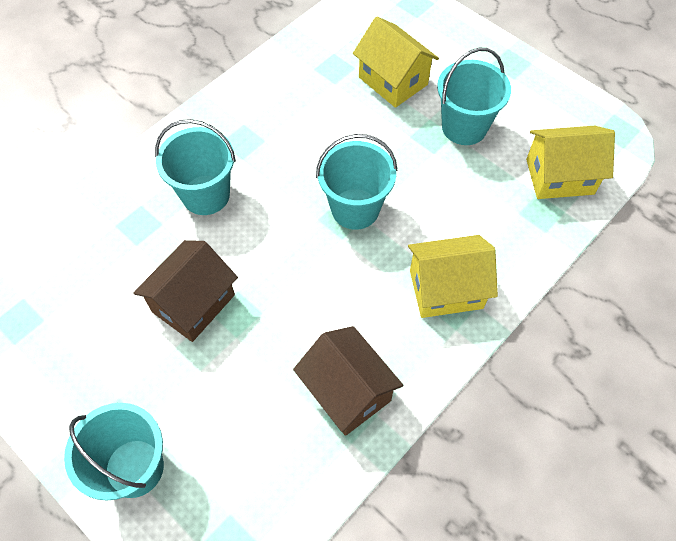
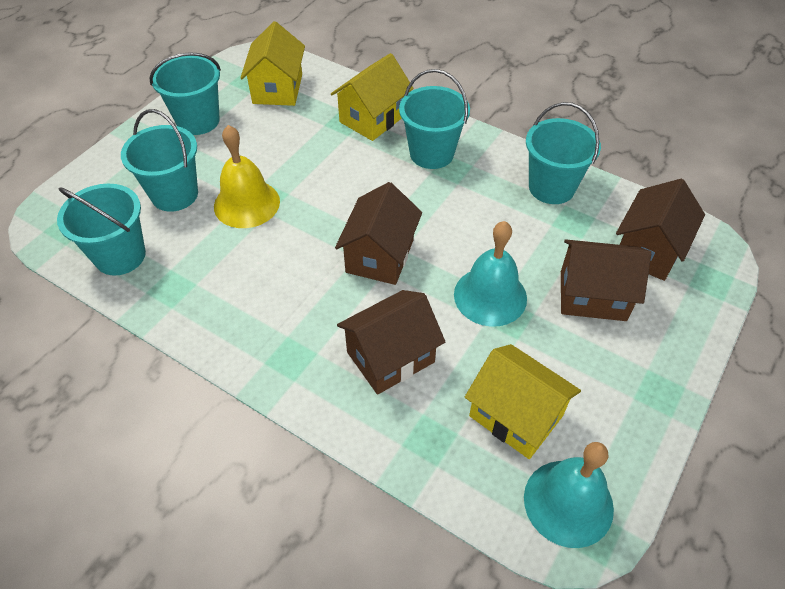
brown house: [133,240,238,342] [293,326,403,436] = 2 -> [335,182,422,285] [337,290,445,395] [561,239,651,321] [616,179,705,281] = 4
turquoise bell: none = 0 -> [454,221,527,327] [524,442,614,548] = 2
turquoise bucket: [64,403,164,501] [155,119,236,215] [316,134,397,230] [437,48,511,145] = 4 -> [57,184,146,276] [121,109,198,212] [149,52,221,135] [399,69,470,169] [526,102,601,204] = 5
yellow bell: none = 0 -> [214,125,280,228] = 1

